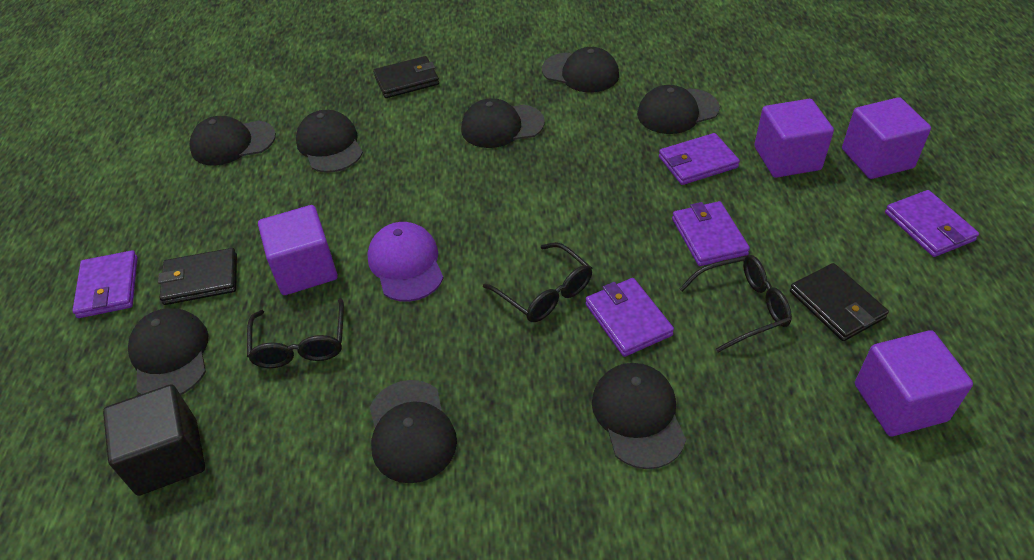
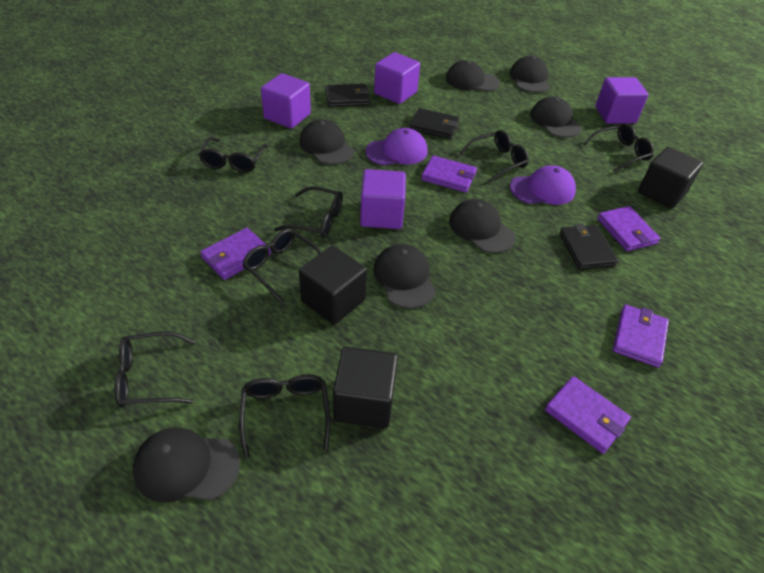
black cap: [128,308,209,395] [189,116,276,166] [296,110,363,173] [370,380,457,483] [461,98,545,148] [542,47,619,92] [592,363,686,469] [637,85,720,134] = 8 -> [133,427,240,502] [300,120,354,165] [373,244,436,309] [446,60,500,92] [449,199,515,253] [510,56,550,93] [530,96,581,138] = 7
black cube: [103,384,205,496] = 1 -> [299,246,367,325] [333,347,398,429] [638,147,703,208] = 3
black glasses: [247,298,344,368] [483,242,592,322] [679,255,792,352] = 3 -> [114,331,195,408] [199,137,267,172] [239,374,330,458] [242,229,322,304] [274,186,343,238] [459,130,529,183] [584,123,654,173] = 7
purple cap: [367,222,443,302] = 1 -> [365,128,427,166] [510,166,576,205] = 2

